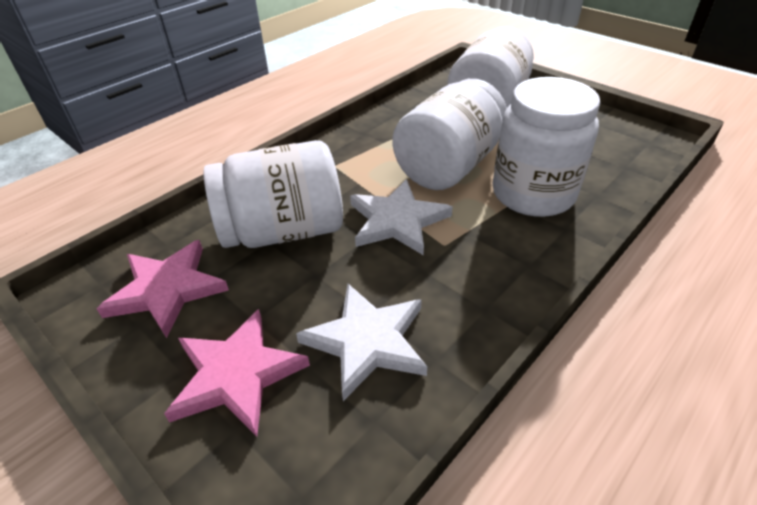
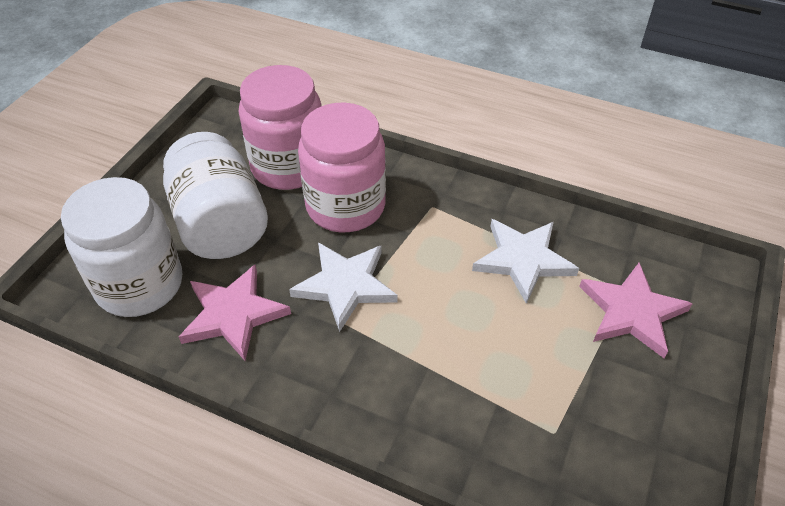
pink jar: none = 0 -> [239,65,322,190] [298,103,386,232] = 2
white jar: [203,140,343,248] [392,79,507,190] [447,27,534,108] [492,77,600,217] = 4 -> [61,177,182,317] [163,132,268,259] = 2

